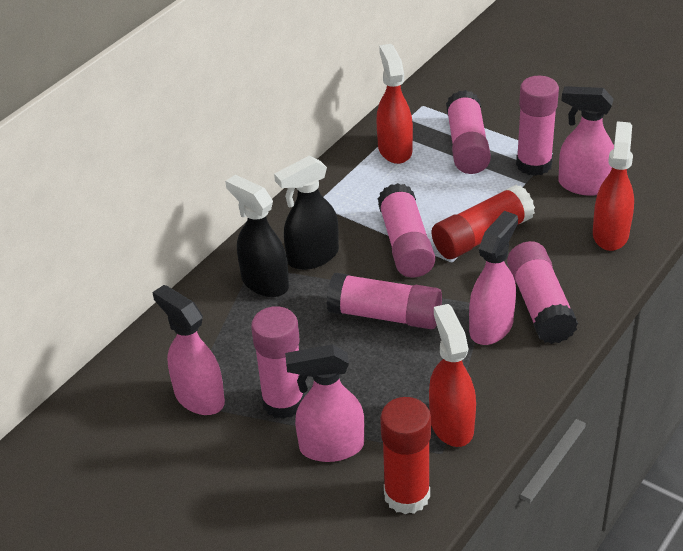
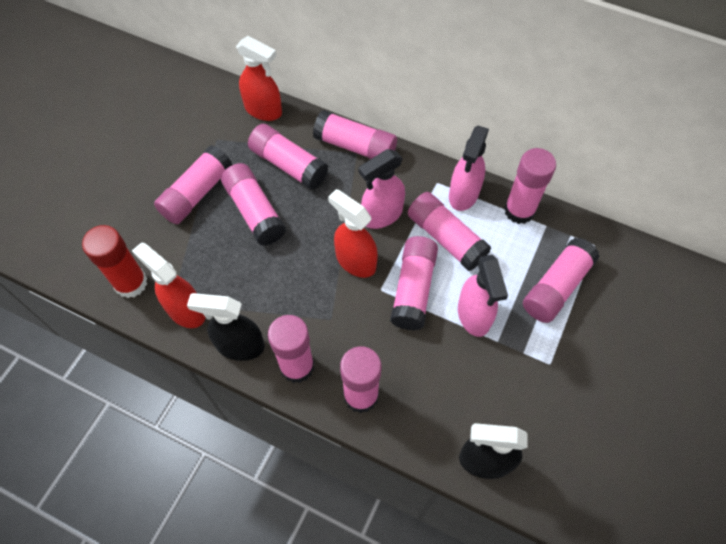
pink glue stick: [251,306,305,419] [327,273,442,329] [378,183,435,278] [446,90,491,174] [507,241,578,344] [516,76,559,176] = 6 -> [154,145,233,224] [221,163,286,246] [248,124,329,190] [268,315,314,383] [313,110,397,159] [340,346,381,413] [390,236,438,331] [408,192,491,271] [504,148,556,224] [523,238,600,323] = 10
pink spray bottle: [152,285,225,415] [285,344,364,462] [469,211,518,345] [558,86,614,196] = 4 -> [359,149,405,229] [449,126,489,211] [458,255,508,337] = 3
red glue stick: [380,397,431,514] [432,185,535,259] = 2 -> [82,225,147,298] = 1

